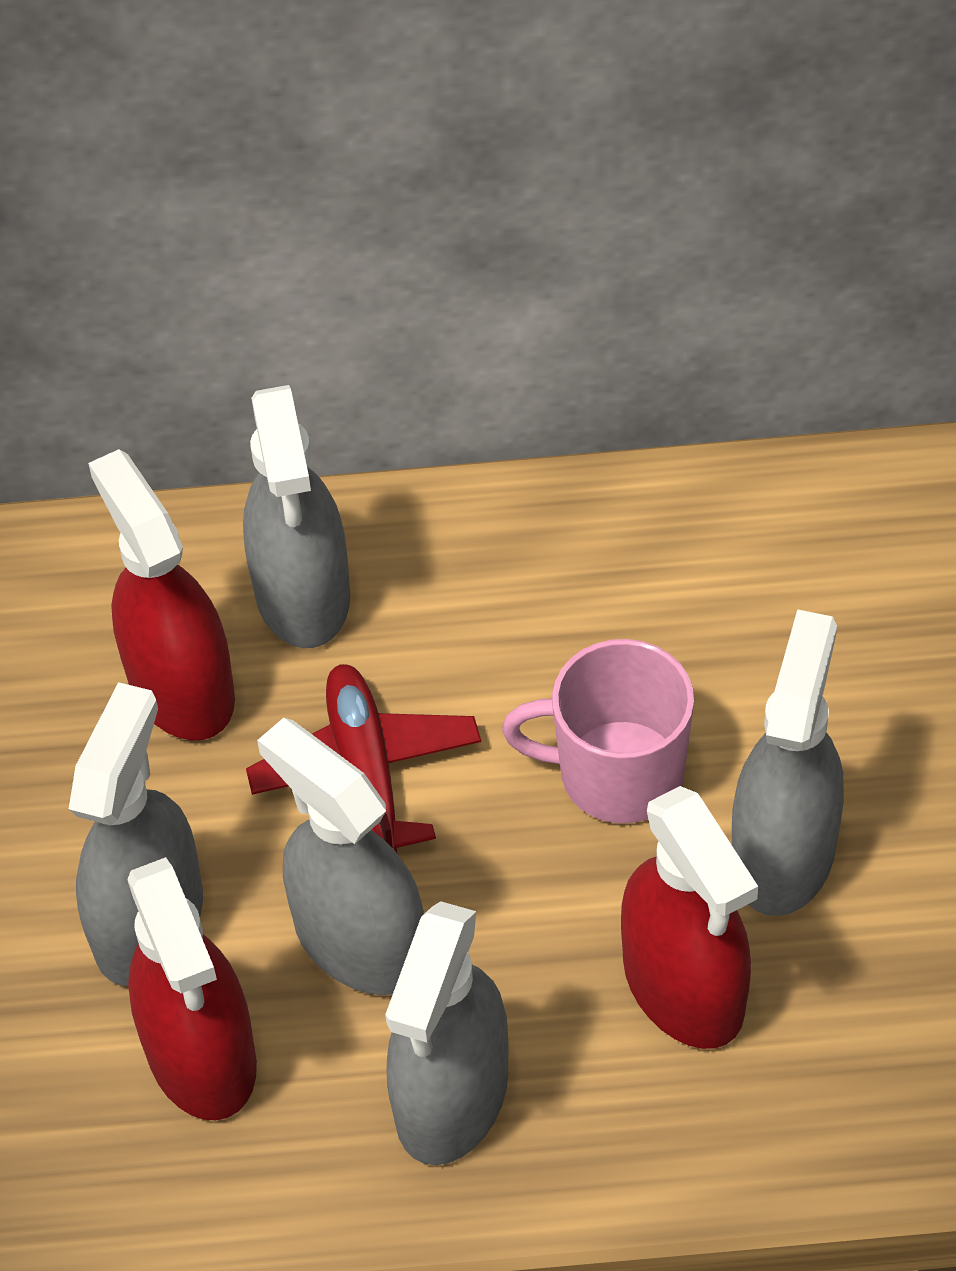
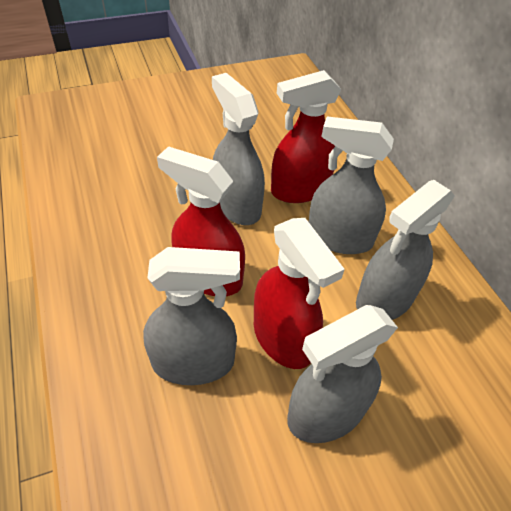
pink mug: [502,639,694,823] = 1 -> none = 0
red plane: [246,664,481,853] = 1 -> none = 0

